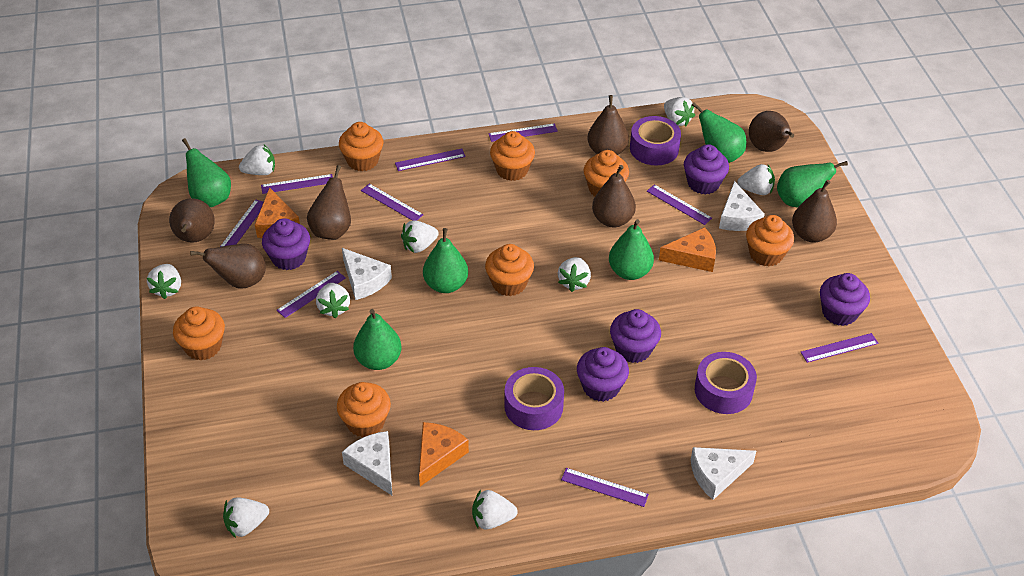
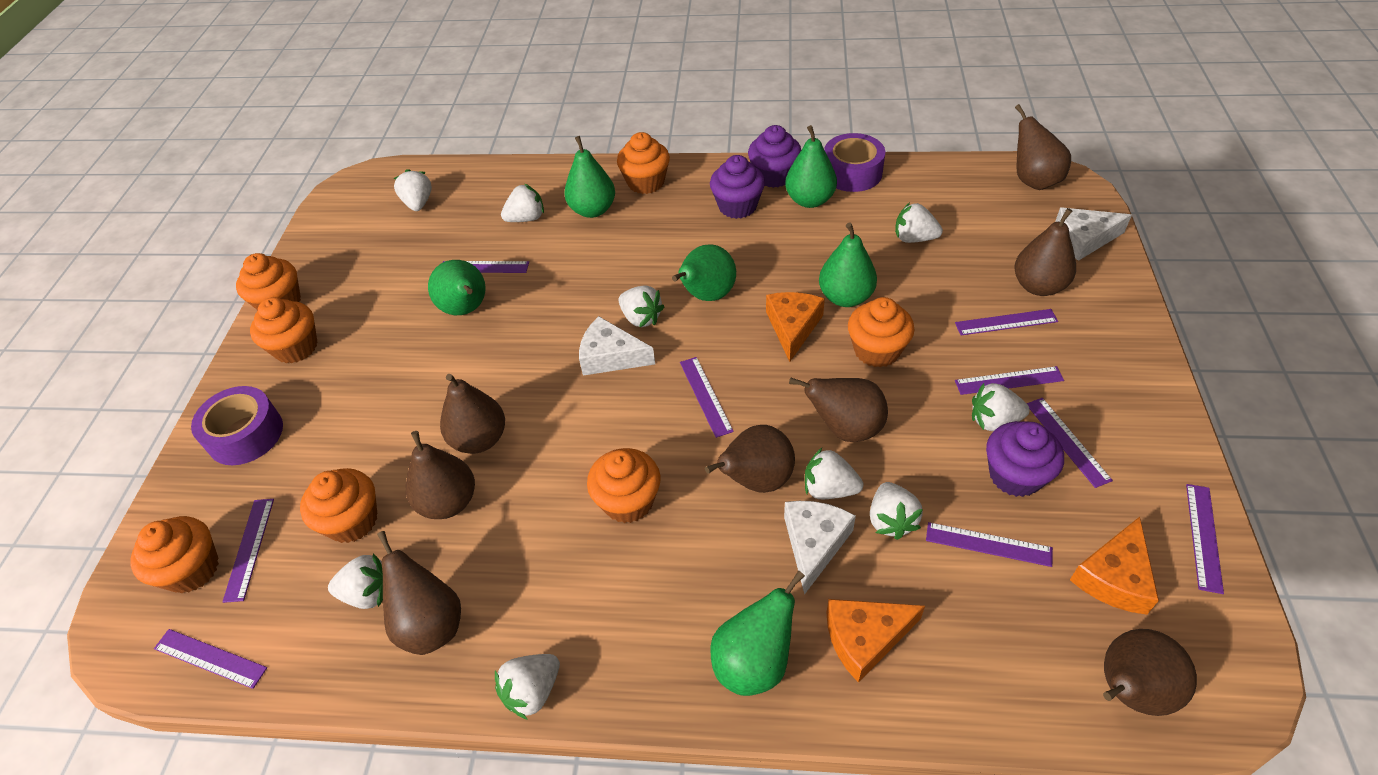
brown pear: [169,198,215,243] [190,244,266,289] [307,165,351,240] [587,95,629,155] [592,165,636,227] [749,111,794,152] [792,180,837,243] = 7 -> [377,531,461,655] [406,431,475,519] [440,374,505,454] [705,425,795,493] [789,377,888,442] [1014,208,1076,296] [1015,104,1071,190] [1103,629,1197,716] = 8
purple cupcake: [262,218,310,270] [577,347,629,402] [610,309,661,363] [684,144,729,195] [820,273,870,326] = 5 -> [710,155,765,219] [748,125,801,188] [986,421,1064,497] = 3
purple tape: [504,367,564,430] [630,116,681,165] [695,352,757,414] = 3 -> [191,386,283,465] [824,133,885,192] = 2
white cheese: [342,248,392,300] [342,431,392,495] [691,447,756,500] [719,181,765,231] = 4 -> [579,316,655,376] [784,501,856,595] [1055,207,1132,261] = 3

